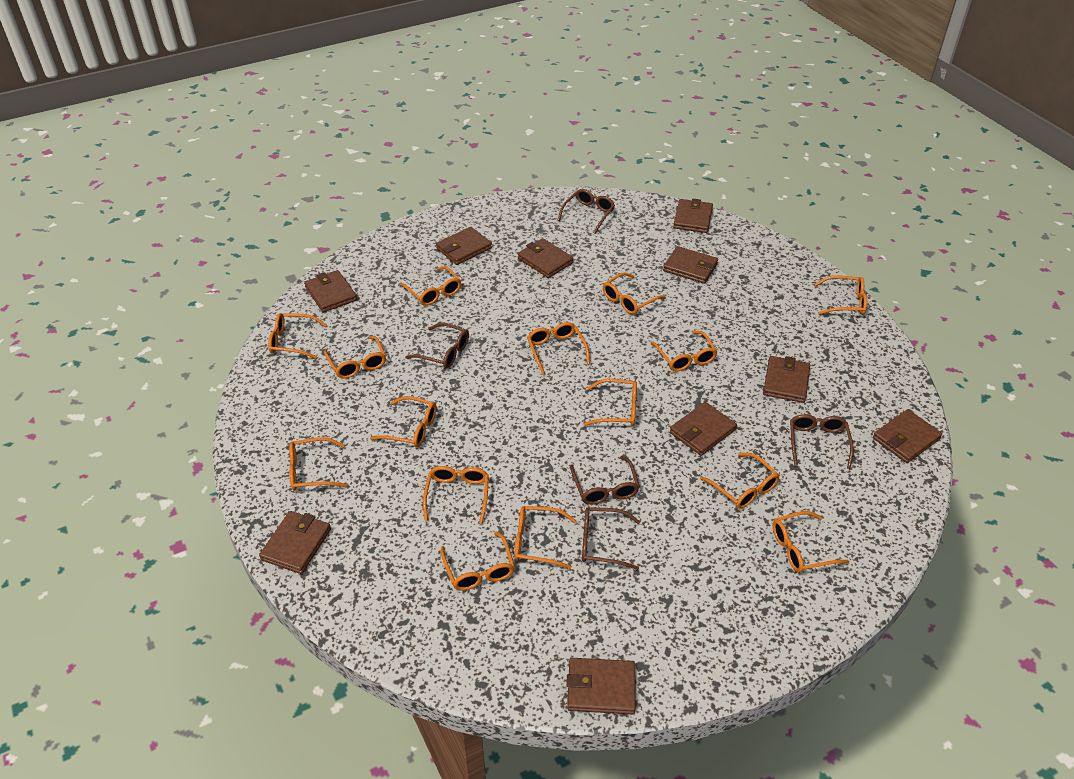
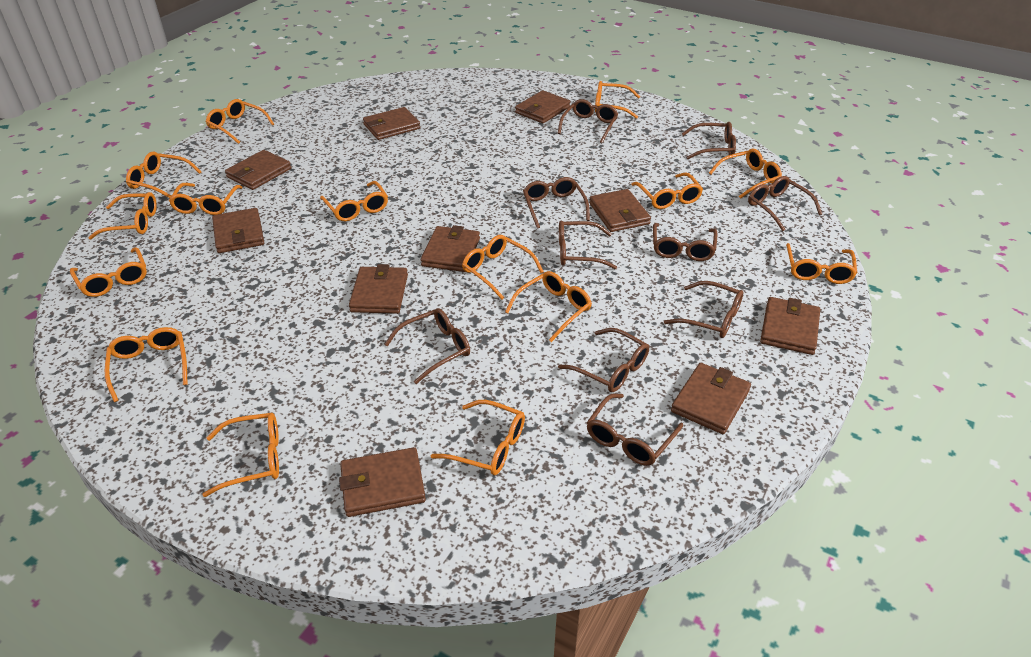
brown glasses: [405,322,469,368] [558,189,615,233] [570,456,640,505] [582,507,640,570] [790,414,854,469] = 5 -> [385,308,470,384] [523,177,590,229] [558,99,618,143] [558,328,649,392] [559,221,617,269] [586,393,683,466] [653,223,717,261] [664,281,743,338] [682,122,736,159] [748,176,822,231] = 10

